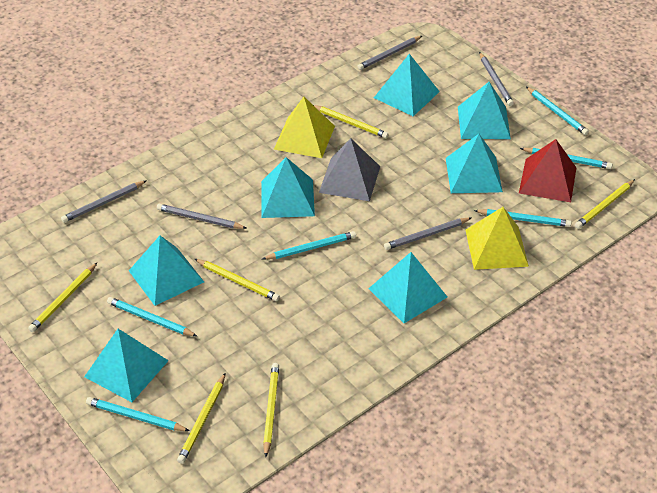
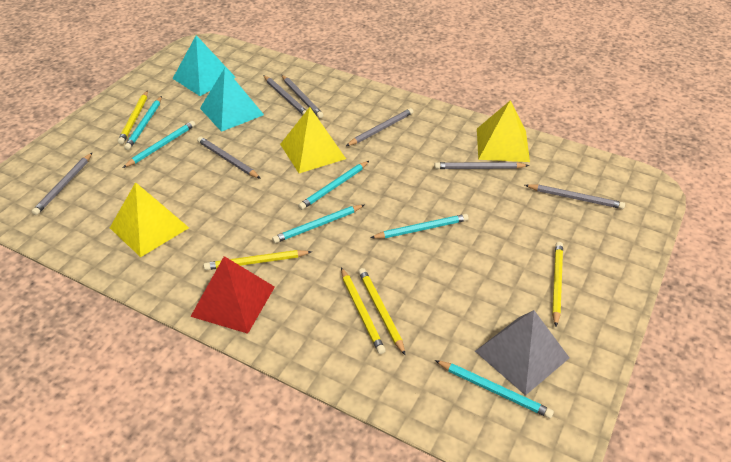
grey pencil: [61,180,147,223] [157,204,247,229] [357,36,422,70] [384,218,471,250] [479,52,514,106] = 5 -> [32,152,93,215] [197,137,261,179] [263,75,307,115] [282,75,323,118] [346,108,414,146] [434,162,529,169] [525,184,625,209] = 7
turquoise pyramid: [84,329,169,402] [129,236,204,306] [261,157,315,218] [368,252,447,323] [374,54,440,116] [446,134,503,193] [458,82,511,139] = 7 -> [173,35,236,96] [200,68,264,132] = 2
yellow pencil: [28,263,97,332] [177,373,225,464] [195,259,280,301] [263,363,279,457] [313,105,389,138] [575,179,635,229] = 6 -> [118,90,148,144] [204,250,312,270] [341,268,386,354] [358,268,406,356] [552,242,563,327] = 5
yellow pyramid: [274,97,335,158] [465,207,529,270] = 2 -> [110,182,189,257] [280,107,346,173] [477,100,530,162] = 3

